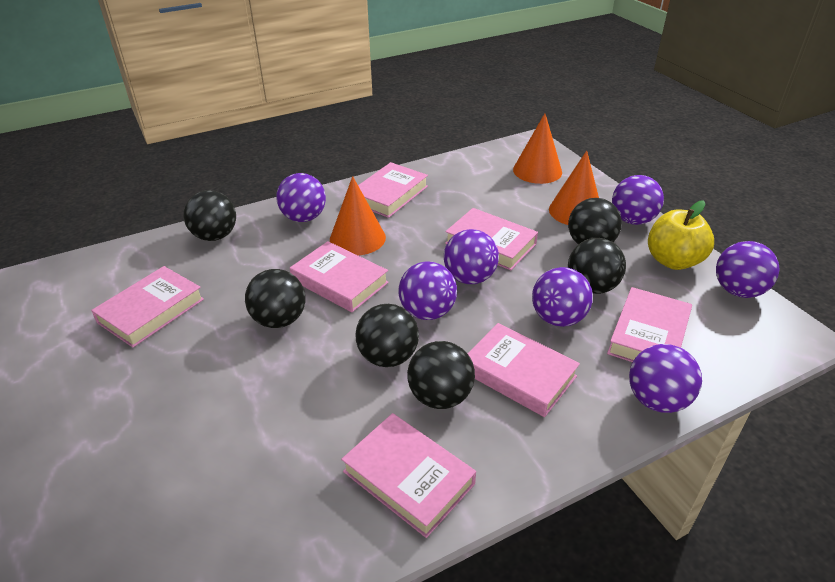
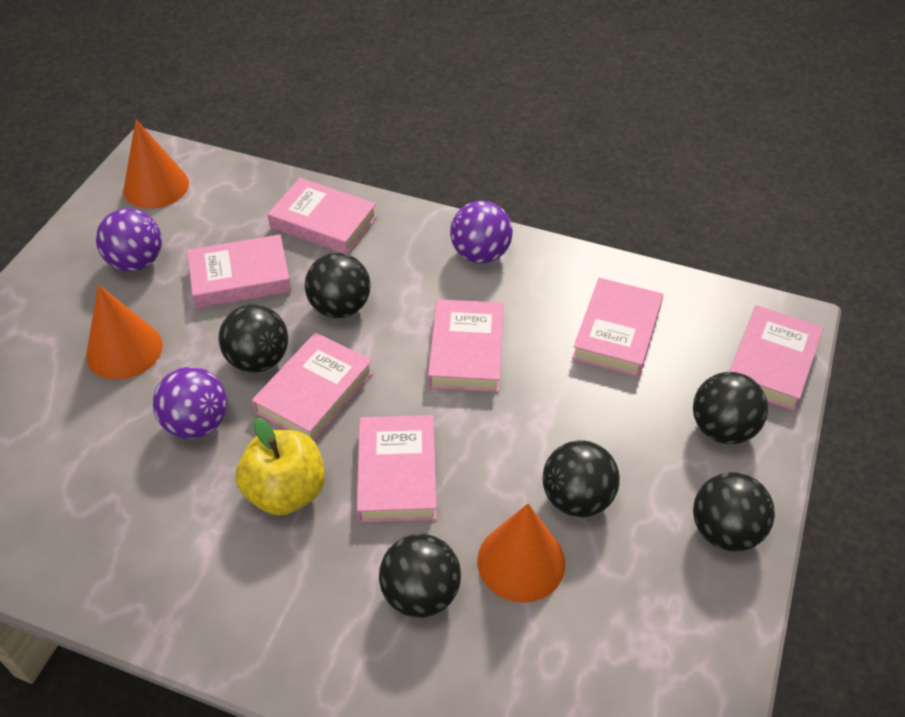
purple ball: [276,173,326,222] [398,262,457,320] [444,229,499,284] [532,267,593,327] [612,175,664,225] [629,344,702,413] [716,241,780,298] = 7 -> [96,208,162,272] [153,367,227,439] [450,201,513,263] = 3

